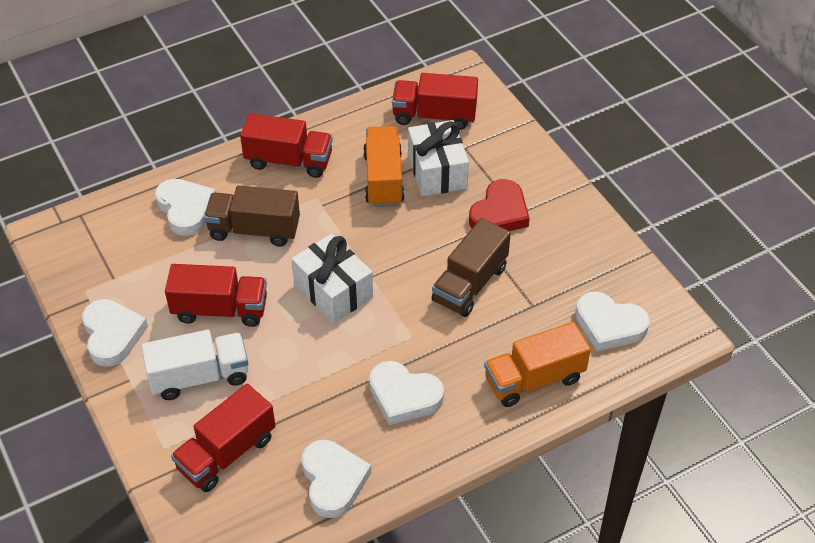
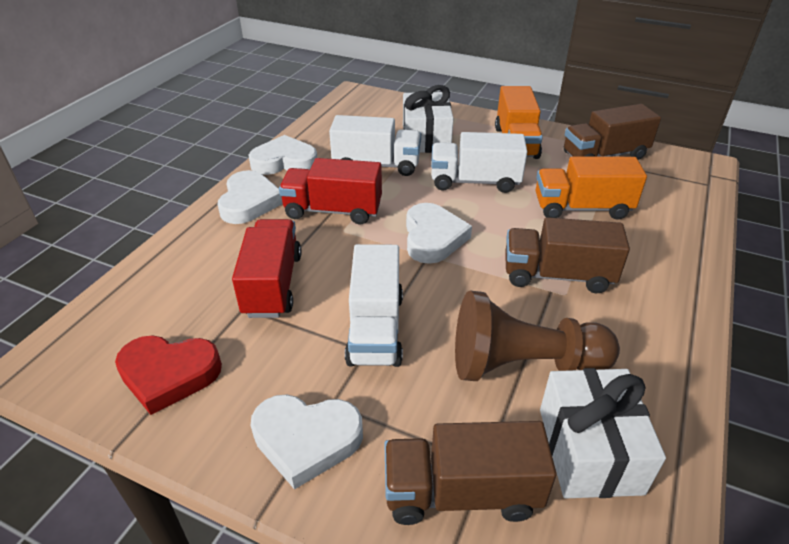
brown pawn: none = 0 -> [455,290,620,381] = 1
brown truck: [204,186,300,247] [432,218,511,317] = 2 -> [384,421,557,525] [505,217,630,293] [564,104,661,160] = 3
red truck: [165,264,267,327] [171,384,276,492] [240,113,333,178] [392,73,478,130] = 4 -> [232,219,302,318] [279,158,382,225] = 2
white heart: [82,299,148,367] [155,179,216,236] [302,440,371,518] [369,361,444,425] [575,291,650,351] = 5 -> [218,170,283,224] [249,135,317,175] [251,394,363,490] [406,203,472,264] = 4
white truck: [142,330,248,400] = 1 -> [329,115,421,176] [345,244,403,367] [431,132,527,193] = 3

